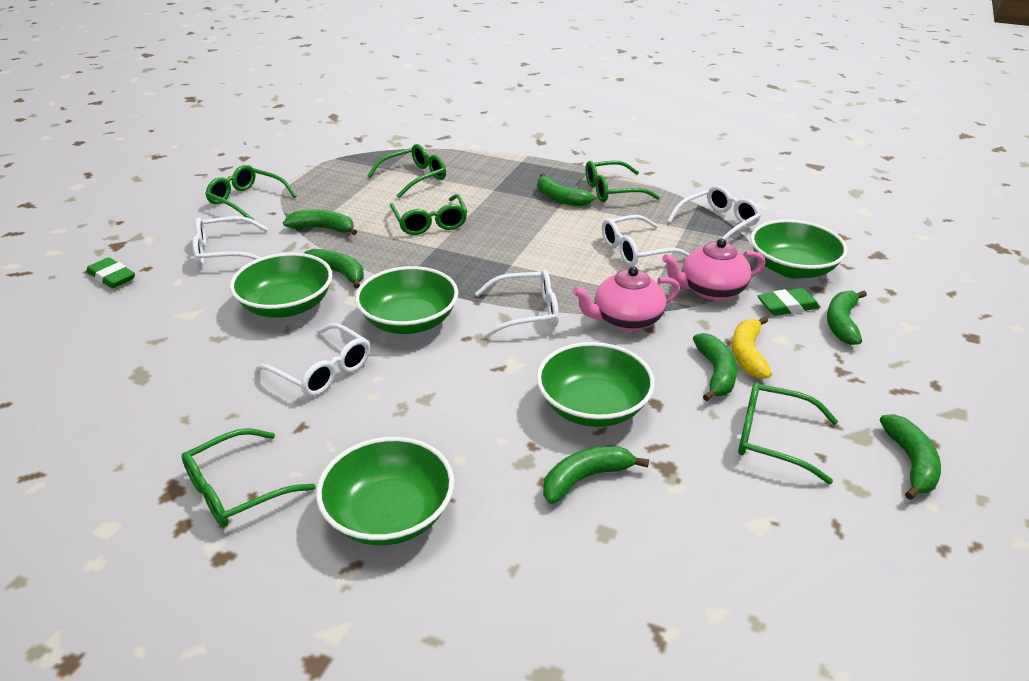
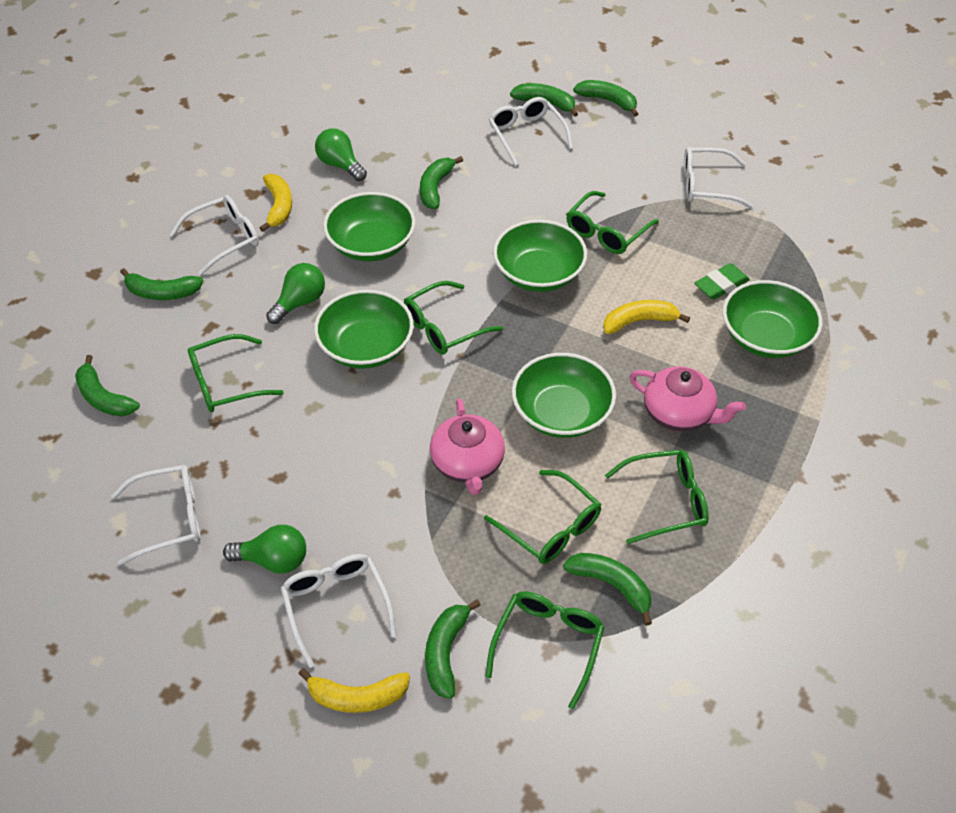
green eraser: [86,257,135,288] [758,288,820,316] = 2 -> [694,263,750,300] = 1
green light bulb: none = 0 -> [223,525,306,574] [266,263,325,324] [315,128,367,181] = 3
yellow banana: [732,316,772,379] = 1 -> [259,174,292,232] [298,668,410,713] [603,300,690,334] = 3

